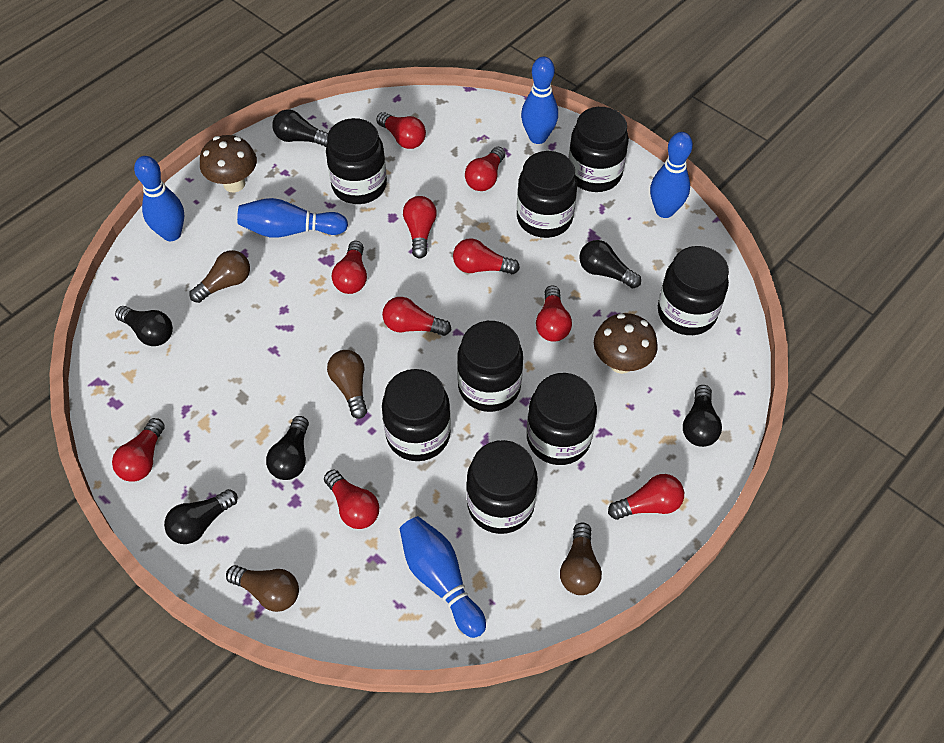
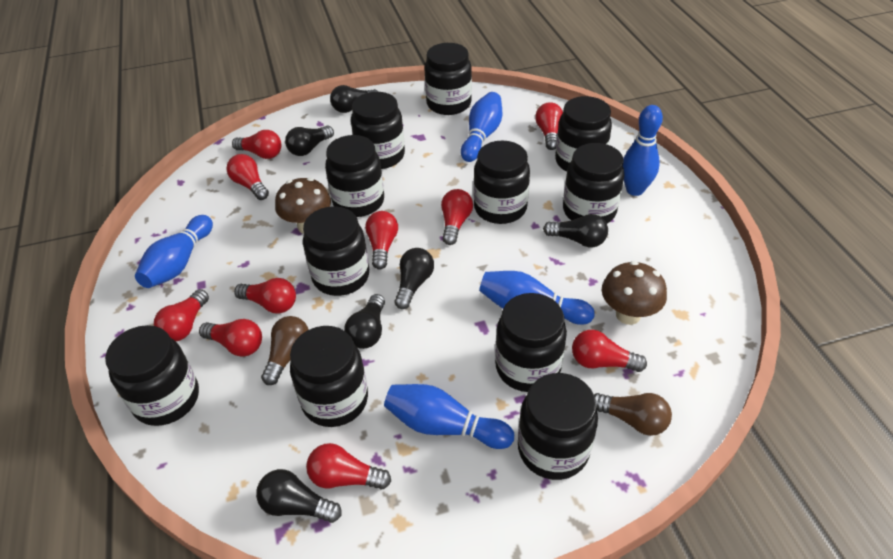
black jar: [326,118,387,204] [382,369,451,461] [457,321,523,412] [467,440,538,534] [517,151,577,238] [527,373,597,465] [569,107,629,192] [658,246,729,335] = 8 -> [105,325,199,426] [290,326,368,427] [303,206,369,296] [325,135,384,217] [351,92,405,169] [424,43,472,115] [474,141,530,224] [495,293,567,392] [518,373,598,480] [555,96,612,172] [563,143,624,223] = 11
brown light bulb: [189,250,250,303] [226,565,299,612] [327,350,367,419] [560,522,602,595] = 4 -> [261,316,309,385] [594,393,672,436] = 2

